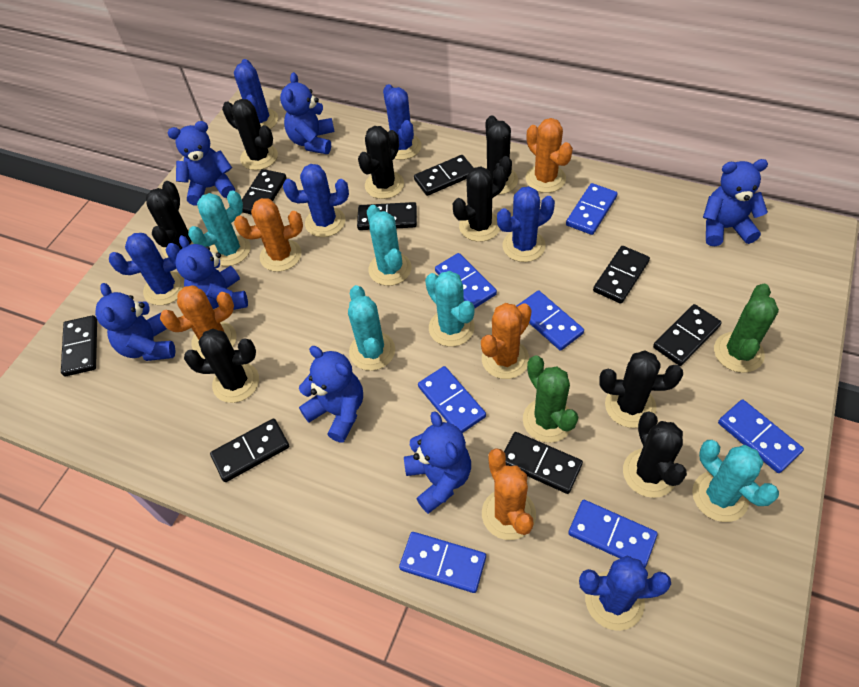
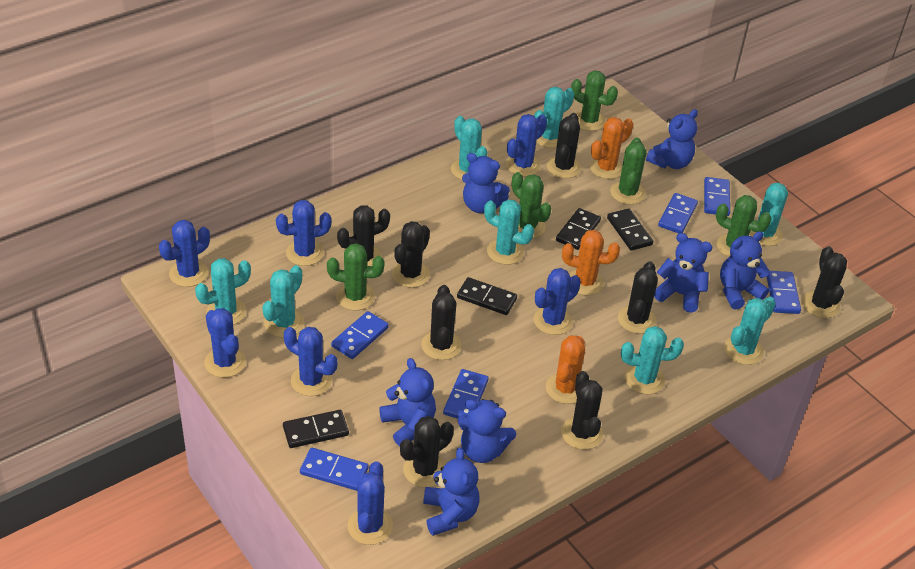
black domino: [61,315,97,376] [210,418,289,482] [242,169,287,215] [357,202,417,230] [414,155,474,196] [504,432,583,494] [593,246,650,304] [653,304,722,366] = 8 -> [283,410,349,448] [457,277,517,315] [556,208,601,250] [607,208,653,251] = 4
blue cactus: [109,233,185,305] [234,59,278,129] [283,164,349,237] [383,84,422,160] [497,186,555,262] [579,556,671,631] = 6 -> [159,220,210,287] [204,308,246,378] [276,200,331,266] [284,327,337,396] [347,461,393,545] [506,114,547,177] [534,268,581,335] = 7
blue domino: [399,532,486,593] [418,366,486,433] [435,253,497,309] [517,290,584,351] [566,183,618,235] [568,500,658,568] [718,399,804,473] = 7 -> [300,448,369,491] [331,311,389,359] [443,369,489,419] [658,193,698,233] [704,177,730,216] [766,271,801,314] = 6
green cactus: [523,356,578,443] [714,284,779,373] = 2 -> [327,243,385,310] [512,172,551,238] [571,70,618,131] [610,137,647,204] [716,195,772,257] = 5
orange cactus: [160,285,236,358] [234,198,303,272] [481,303,532,379] [482,448,536,540] [526,118,573,193] = 5 -> [546,335,585,404] [562,230,620,296] [590,117,633,179] = 3
turquoise cactus: [188,190,251,266] [348,285,395,371] [367,205,411,286] [425,271,475,347] [692,440,779,522] = 5 -> [195,258,251,325] [262,265,304,338] [451,116,487,180] [484,199,534,265] [534,87,574,148] [621,326,684,394] [724,297,776,365] [749,183,788,246] = 8

